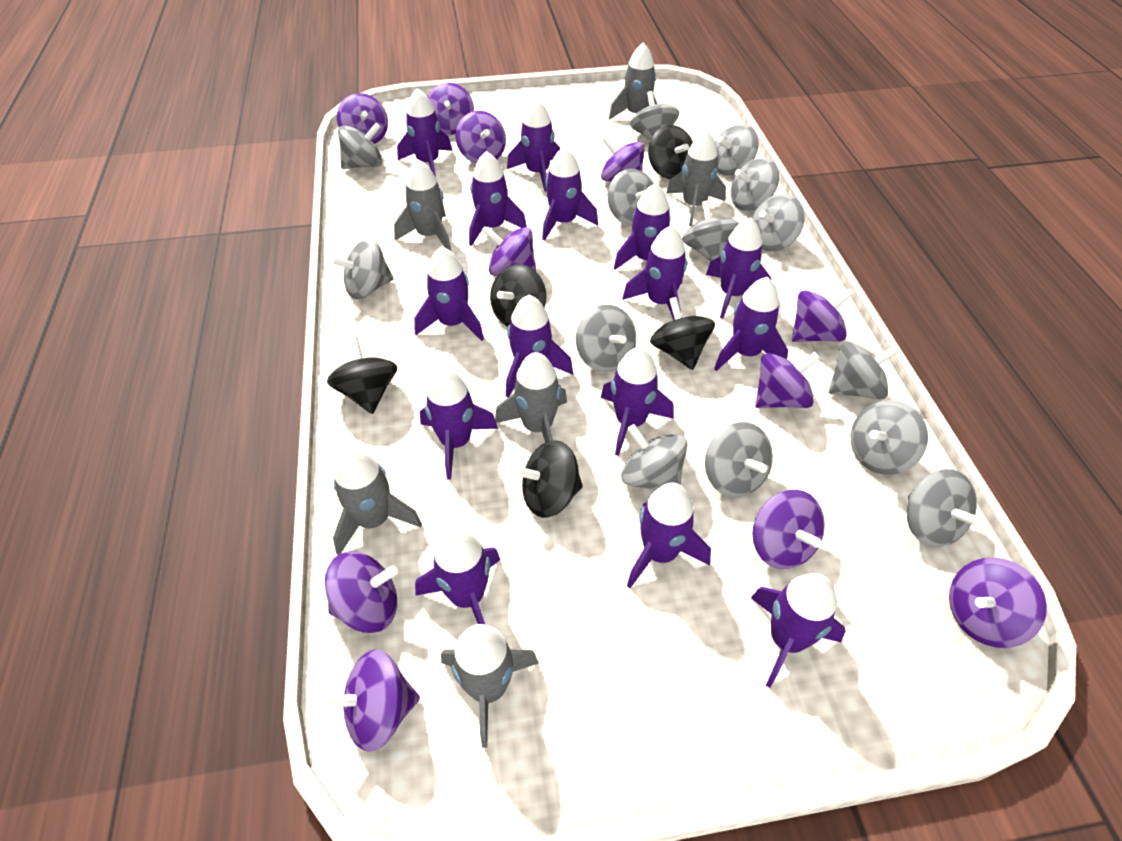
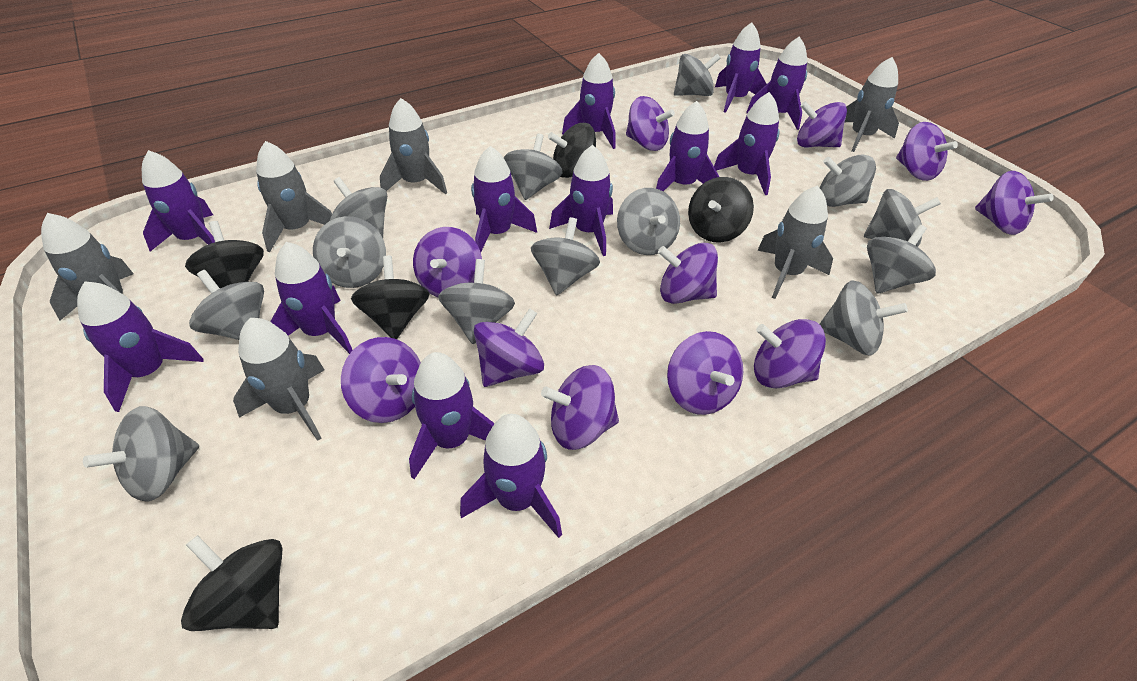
grey spinning top: [331,239,394,299] [338,123,382,169] [576,305,636,372] [608,169,654,226] [621,424,687,490] [630,91,679,140] [682,200,740,262] [705,422,773,497] [715,124,758,176] [731,158,779,211] [752,194,805,251] [829,341,900,400] [851,400,928,475] [907,469,981,547] = 14 -> [83,406,199,502] [189,270,264,340] [313,216,386,288] [330,177,387,238] [438,259,515,344] [504,133,563,200] [531,217,600,295] [617,188,680,255] [674,54,720,96] [820,154,876,207] [820,280,908,355] [864,189,941,247] [867,225,936,293] = 13
purple rocket: [397,88,452,177] [414,246,484,341] [415,528,500,624] [420,368,498,480] [469,151,527,246] [506,295,573,398] [507,98,560,191] [542,146,598,241] [601,347,674,456] [614,183,671,270] [622,225,687,320] [627,483,711,588] [706,218,771,319] [714,277,788,371] [751,573,845,688] = 15 -> [77,281,204,412] [142,150,215,251] [270,242,352,354] [409,352,495,479] [460,414,562,538] [471,146,537,252] [549,145,613,256] [562,53,616,149] [656,101,719,191] [714,92,780,195] [715,22,766,113] [746,36,807,130] = 12

